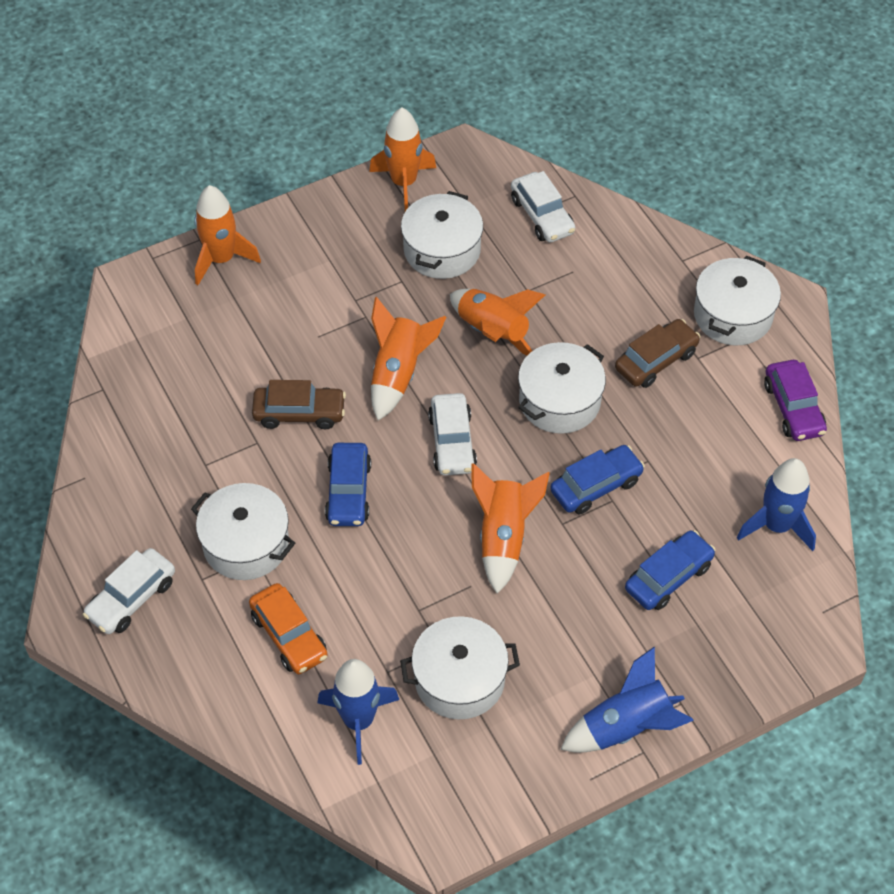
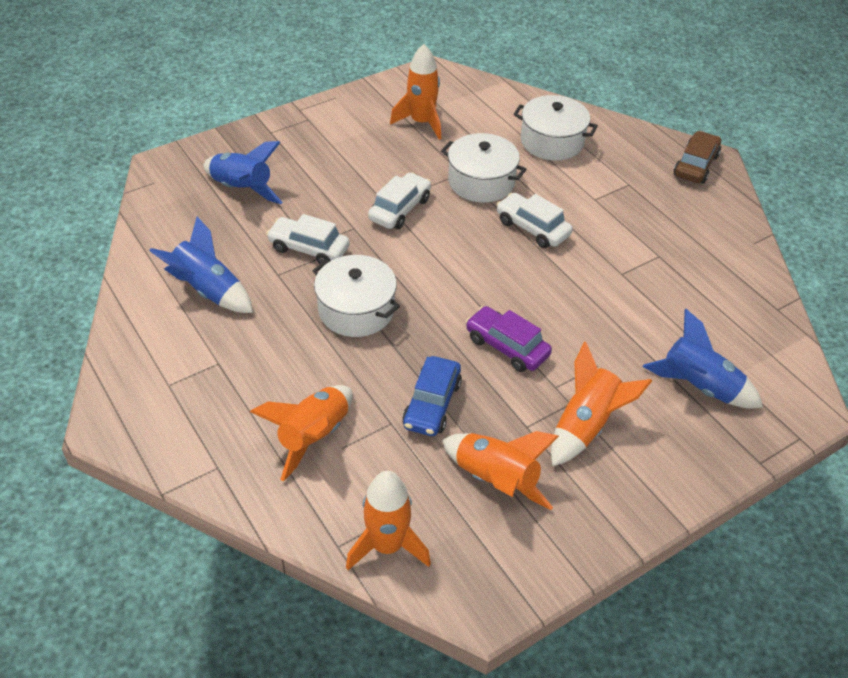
blue car: [325,443,371,526] [550,445,645,515] [625,530,716,610] = 3 -> [402,356,462,436] = 1
brown car: [252,380,346,429] [615,319,701,388] = 2 -> [674,131,721,184] = 1
orange car: [249,583,328,674] = 1 -> none = 0
white pot: [191,483,295,580] [400,616,520,719] [401,191,483,279] [518,342,606,434] [694,256,781,345] = 5 -> [313,255,400,337] [441,133,527,203] [514,95,598,161] = 3

